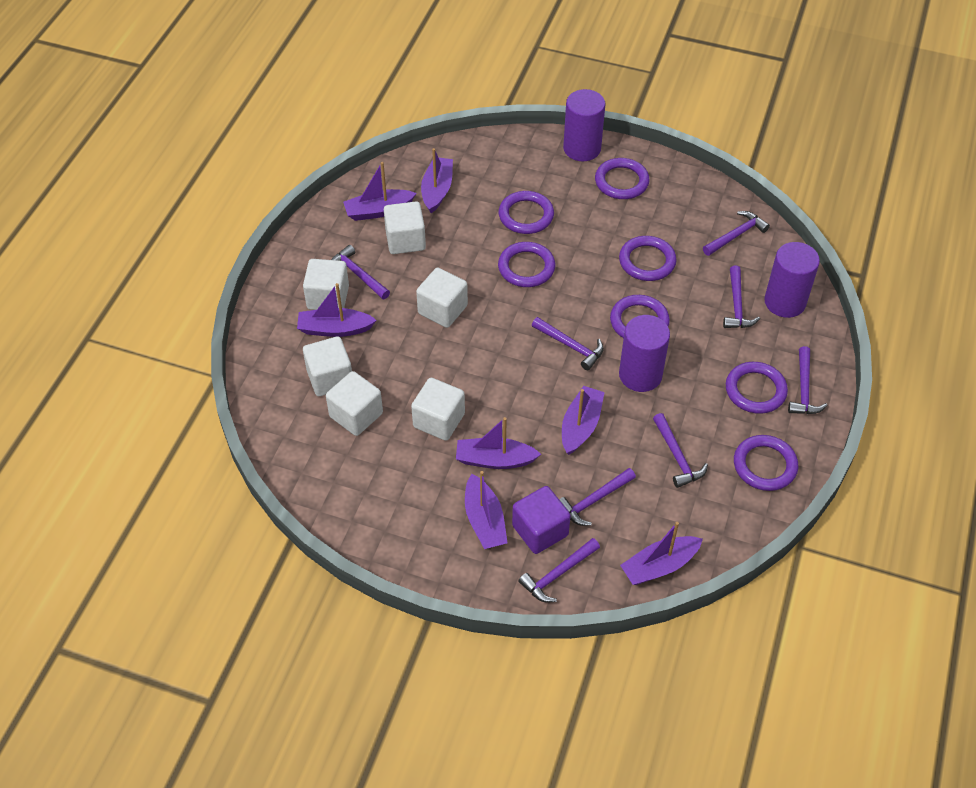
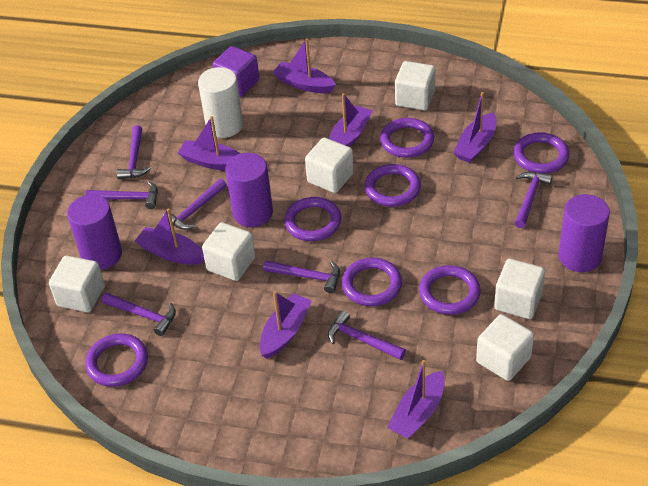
purple hammer: [331,245,390,299] [518,538,600,602] [532,317,604,370] [559,468,636,526] [653,413,708,488] [703,211,770,256] [723,266,760,328] [788,346,828,414] = 8 -> [85,181,158,209] [102,293,176,336] [117,125,151,179] [163,179,227,230] [263,260,340,293] [328,310,406,360] [515,171,553,228] = 7
white cylinder: none = 0 -> [198,67,243,138] = 1

